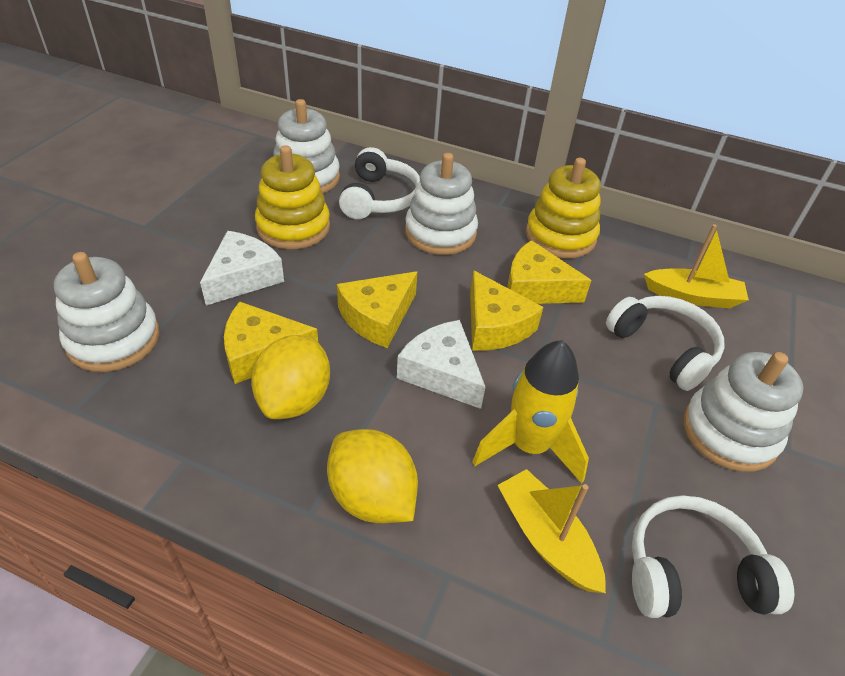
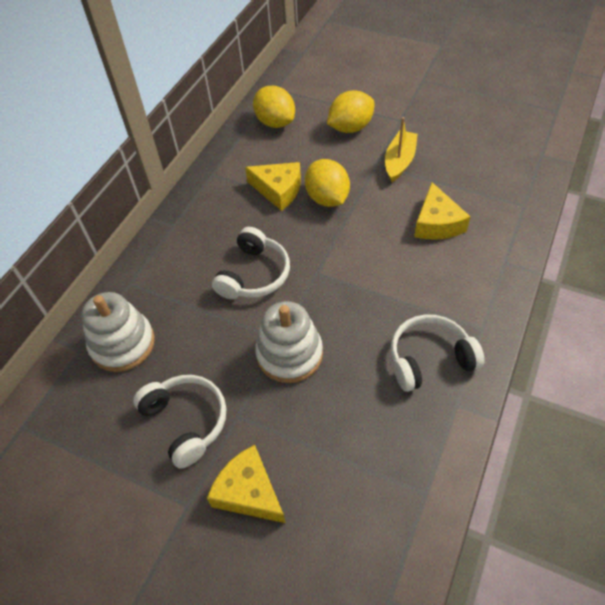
white cheese: [200,231,284,305] [397,320,486,409] = 2 -> none = 0
white stacking toy: [54,252,159,372] [274,99,340,193] [405,153,478,255] [683,352,803,472] = 4 -> [81,292,155,372] [255,301,323,383] = 2
yellow boat: [498,469,606,593] [644,224,749,308] = 2 -> [385,117,418,182] = 1
yellow cheese: [224,301,318,384] [337,271,418,348] [470,270,543,351] [507,240,591,304] = 4 -> [207,445,286,523] [245,162,301,211] [414,182,471,240] = 3
yellow lemon: [251,335,330,419] [327,429,418,523] = 2 -> [253,86,295,128] [305,159,350,207] [327,90,375,133] = 3
yellow rocket: [473,340,589,483] = 1 -> none = 0
yellow stacking toy: [255,145,330,249] [526,158,601,258] = 2 -> none = 0

